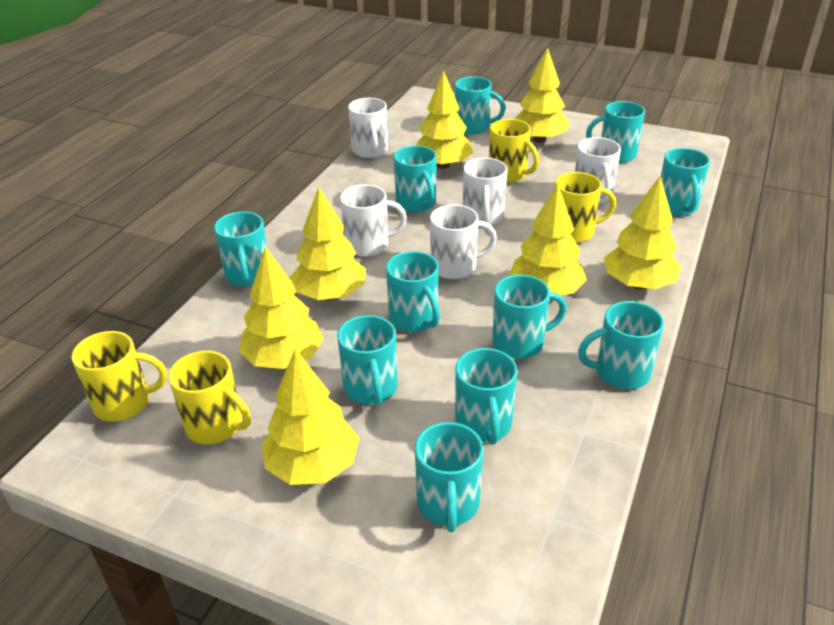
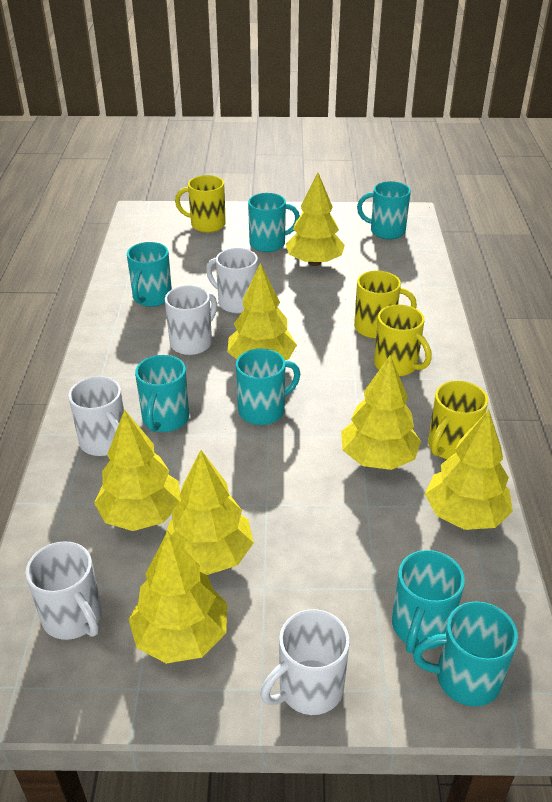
turquoise mug: [214,212,267,287] [337,315,397,405] [386,251,440,332] [394,146,437,212] [415,422,483,532] [455,76,506,134] [455,348,517,445] [492,275,567,359] [578,301,664,389] [586,101,645,163] [661,148,710,216] = 11 -> [127,242,172,307] [135,355,189,432] [236,349,300,425] [248,193,300,252] [357,181,411,239] [392,550,465,653] [413,602,518,707] = 7

